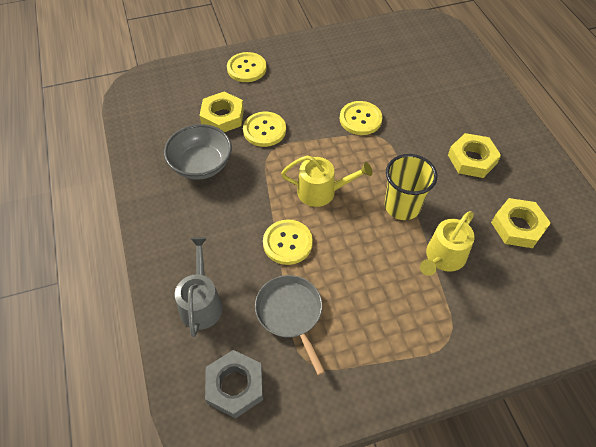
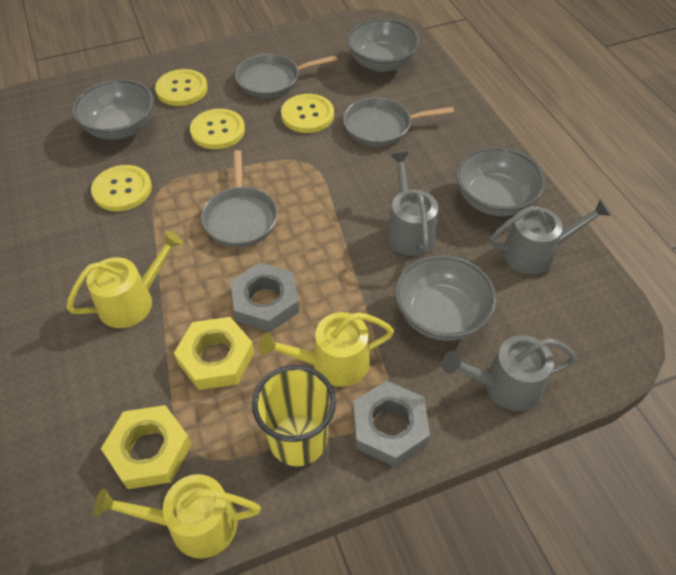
grey bowl: [164,124,232,180] = 1 -> [73,79,154,140] [347,19,420,72] [395,255,497,341] [456,147,545,216] = 4
grey nut: [205,350,263,419] = 1 -> [231,262,299,332] [353,381,430,467] = 2
grey pan: [255,275,325,375] = 1 -> [201,150,278,247] [235,54,337,98] [343,97,454,146] = 3
grey watering can: [175,237,223,337] = 1 -> [386,152,438,256] [442,335,577,411] [490,199,611,274] = 3
yellow nut: [199,91,244,132] [448,133,501,178] [491,198,551,248] = 3 -> [101,405,192,489] [174,317,254,390] = 2
yellow watering can: [281,155,372,207] [420,211,475,276] = 2 -> [66,231,183,328] [94,474,261,559] [258,312,394,387] = 3

